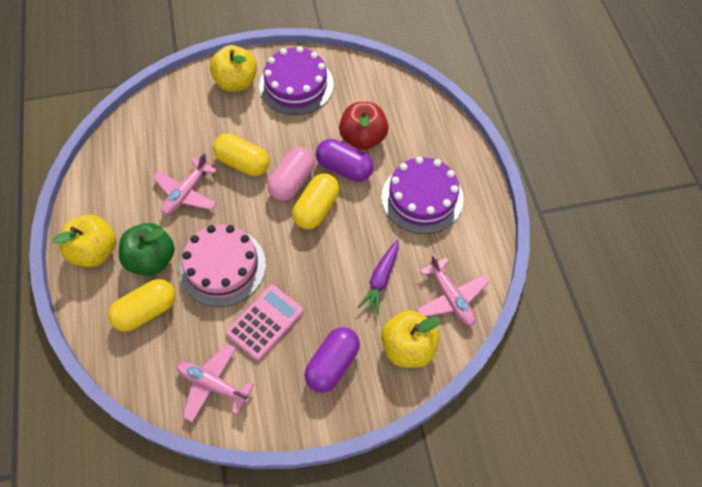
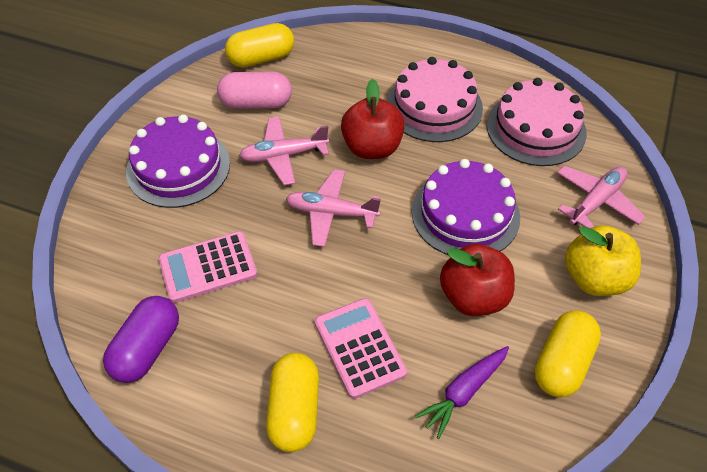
green apple: [119,223,175,276] = 1 -> none = 0
pink cake: [179,225,266,307] = 1 -> [387,57,483,142] [487,78,587,166] = 2
pink calculator: [226,285,304,361] = 1 -> [158,231,257,303] [315,298,407,399] = 2
purple capsule: [304,327,360,393] [316,139,373,182] = 2 -> [103,296,179,383] = 1
red apple: [339,102,389,150] = 1 -> [341,79,405,159] [440,244,515,316] = 2
yellow apple: [52,215,116,267] [210,45,257,92] [381,310,440,368] = 3 -> [565,225,641,296] = 1

